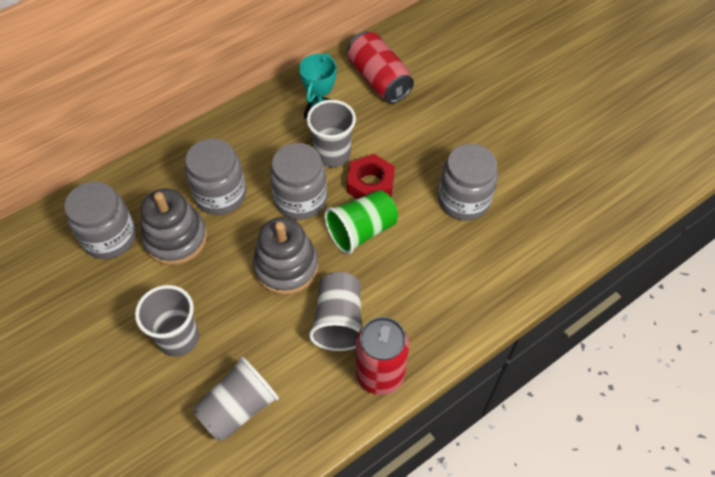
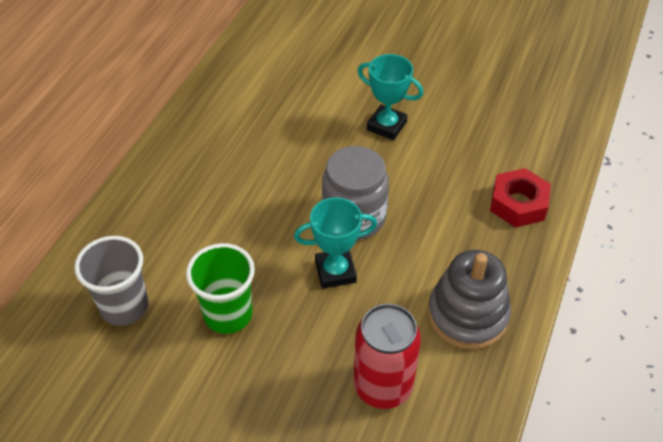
grey cup: [135,285,199,357] [193,356,279,441] [306,100,356,167] [309,272,362,351] = 4 -> [74,236,149,326] = 1
grey jar: [64,181,136,259] [185,138,246,215] [270,143,327,220] [438,144,498,221] = 4 -> [322,146,389,240] = 1
grey stacking toy: [140,188,207,265] [253,217,319,295] = 2 -> [428,250,511,350] = 1
red can: [347,31,414,103] [356,317,409,395] = 2 -> [354,304,421,409] = 1
turquoise trophy: [299,53,337,119] = 1 -> [294,197,377,289] [357,54,423,140] = 2

